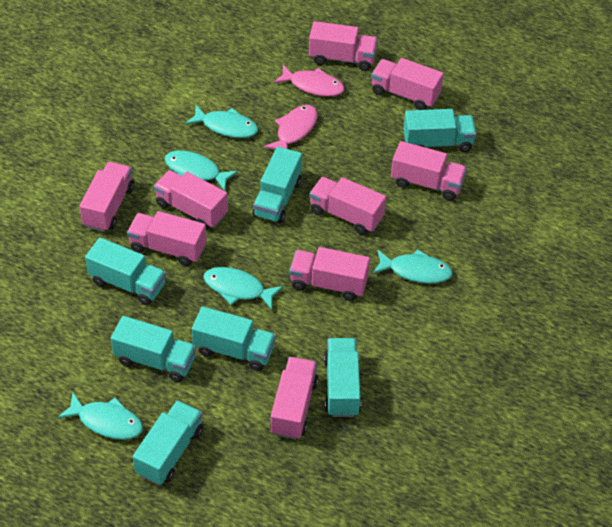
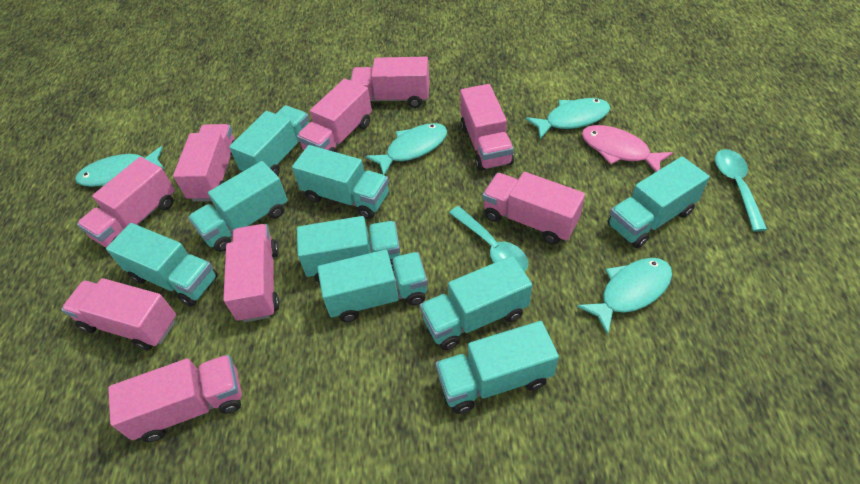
pink fish: [264,105,317,149] [273,65,345,97] = 2 -> [582,125,673,172] = 1
turquoise fish: [57,393,143,440] [164,150,238,191] [185,105,258,138] [203,267,283,310] [373,249,453,284] = 5 -> [75,146,164,187] [365,123,447,175] [526,98,610,139] [577,258,672,335] = 4
turquoise spoon: none = 0 -> [449,206,529,272] [715,149,767,232] = 2
turquoise truck: [85,238,166,305] [111,316,196,382] [133,400,203,485] [192,306,276,371] [252,147,302,224] [324,338,361,417] [403,109,477,152] = 7 -> [106,223,218,307] [188,161,288,252] [229,105,310,176] [292,145,389,219] [297,216,400,282] [317,250,428,322] [420,256,532,350] [436,321,559,414] [608,156,710,248] = 9

